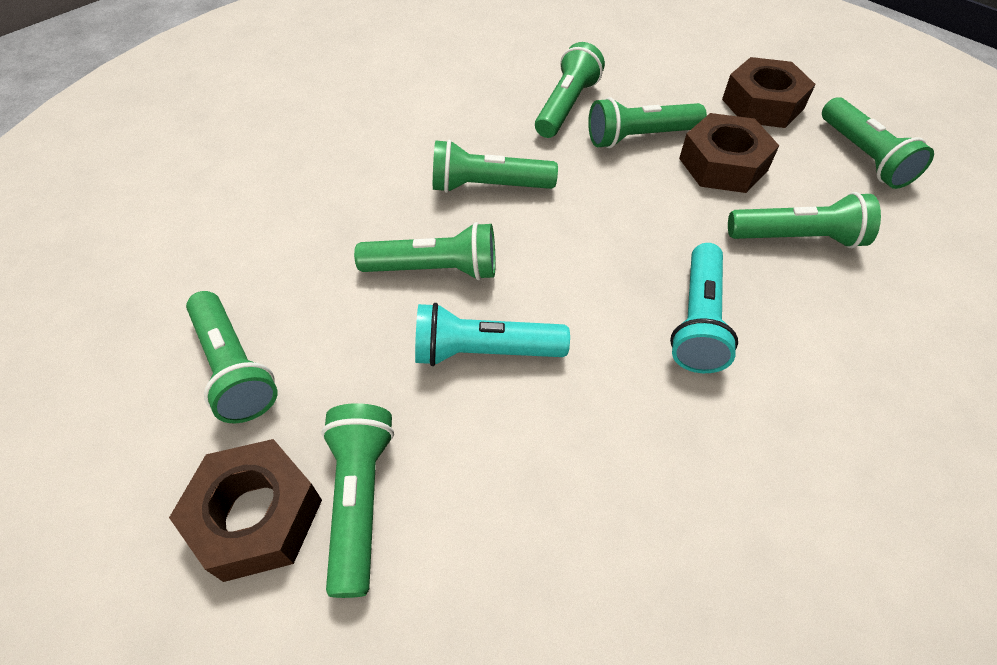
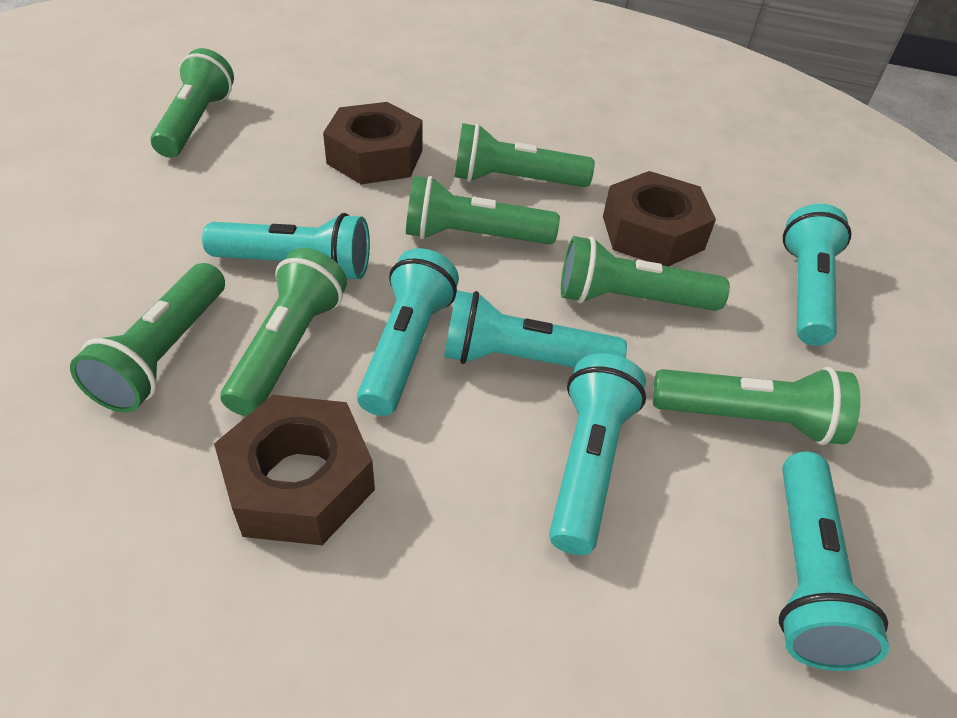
green flashlight: [186,291,278,423] [321,403,394,598] [354,222,496,280] [433,139,558,193] [535,42,605,138] [588,97,707,148] [728,192,881,248] [822,97,934,189] = 8 -> [70,263,225,413] [151,48,234,157] [221,248,347,416] [406,176,560,245] [454,123,595,187] [561,236,730,311] [653,367,860,445] = 7
turquoise flashlight: [415,303,570,366] [670,243,738,373] = 2 -> [202,213,370,279] [357,248,459,416] [444,290,627,368] [549,353,646,555] [779,452,889,671] [783,204,852,346] = 6

